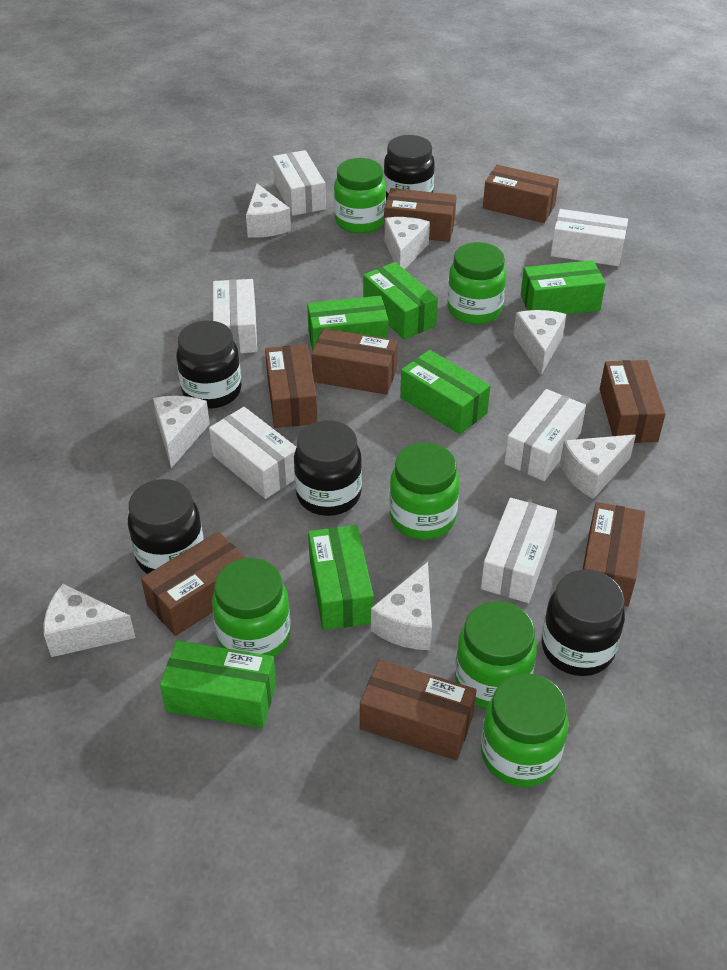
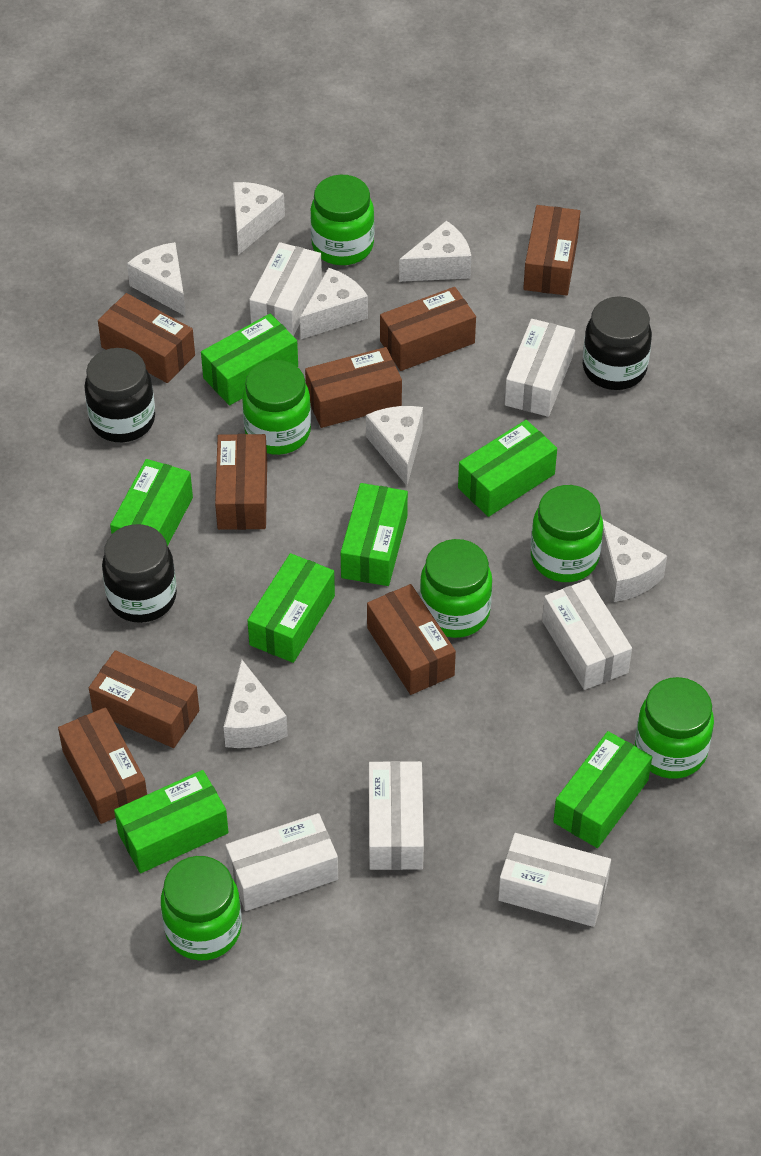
black jar: [128,479,204,574] [176,320,242,409] [294,420,362,516] [384,135,435,200] [542,570,625,676] = 5 -> [84,348,155,442] [102,524,177,623] [583,296,652,390] = 3
green box: [160,640,277,728] [307,296,388,350] [308,525,374,630] [363,262,438,340] [400,350,490,434] [521,260,606,314] = 6 -> [110,459,193,546] [114,770,229,873] [201,313,298,405] [247,553,335,663] [341,483,408,586] [458,420,557,517] [553,731,652,848] = 7

